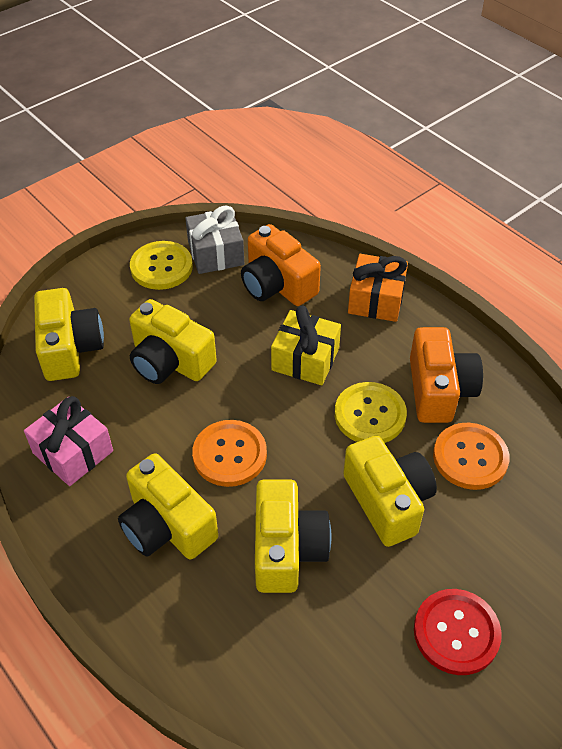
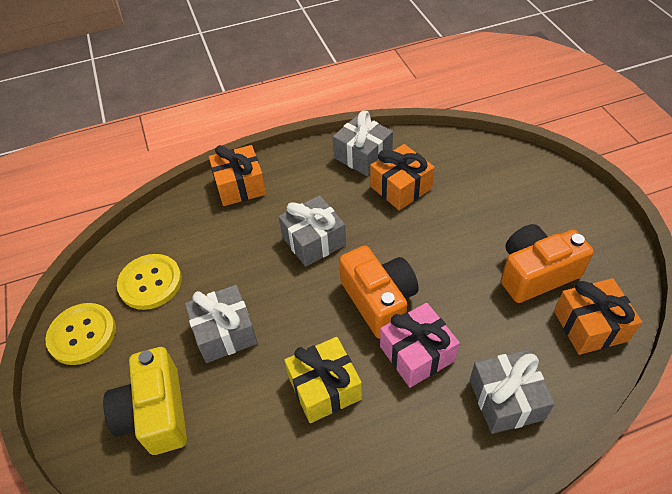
grey gift: [185,206,244,274] = 1 -> [185,285,258,363] [278,195,346,267] [333,111,393,176] [470,349,555,434] = 4
orange button: [192,420,267,487] [433,423,510,490] = 2 -> none = 0
orange gift: [348,254,408,322] = 1 -> [209,145,266,206] [370,144,435,210] [554,278,642,355] = 3
red button: [414,589,502,675] = 1 -> none = 0
yellow camera: [34,288,104,381] [118,453,218,559] [129,299,217,384] [255,479,331,593] [343,436,437,547] = 5 -> [103,347,187,455] = 1

